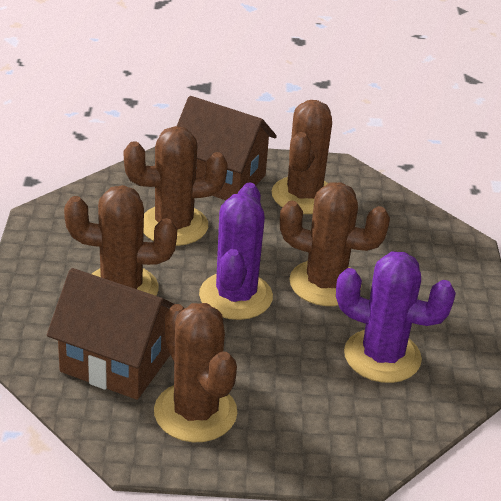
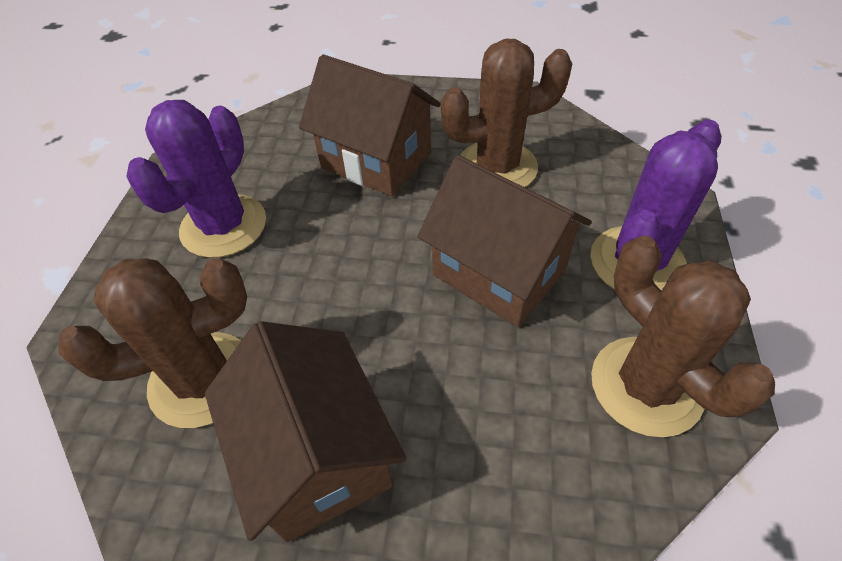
brown cactus: [64,185,177,296] [124,126,228,246] [154,303,237,442] [272,100,332,214] [280,182,390,306] = 5 -> [59,258,247,428] [441,39,572,187] [591,236,775,437] = 3
brown house: [47,268,174,400] [177,96,277,200] = 2 -> [205,321,406,542] [299,54,441,197] [418,155,592,327] = 3

